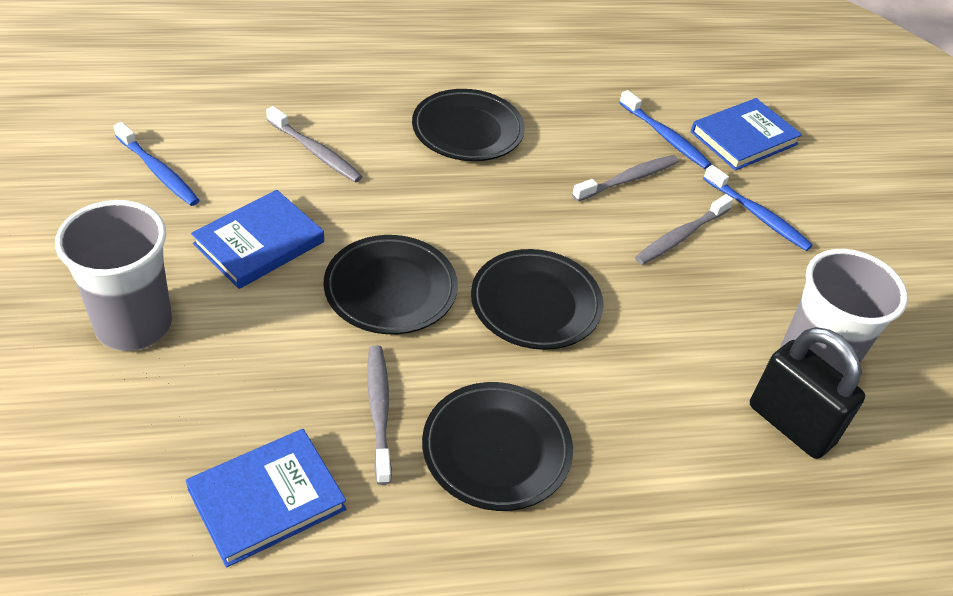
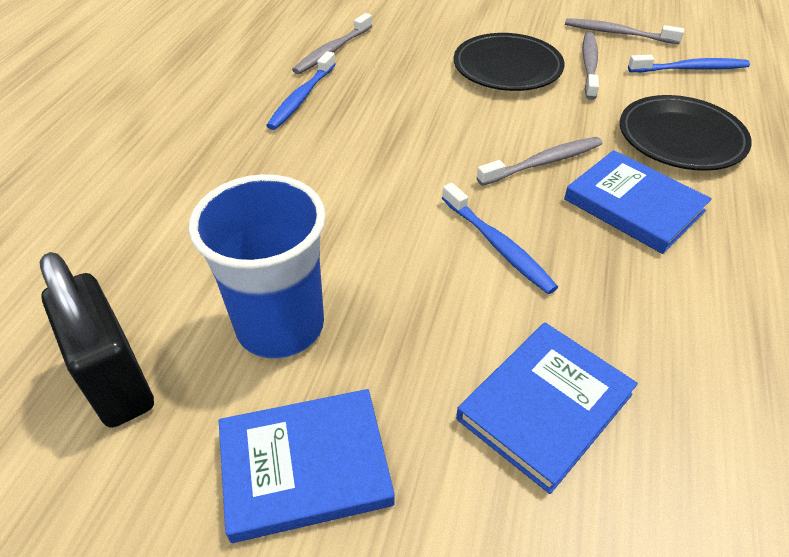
black plate: [324,235,458,334] [412,89,525,161] [422,382,573,511] [471,249,603,350] = 4 -> [454,33,565,91] [620,95,752,171] = 2
blue cup: none = 0 -> [189,174,326,359] = 1
grey cup: [55,200,172,351] [780,249,908,375] = 2 -> none = 0

